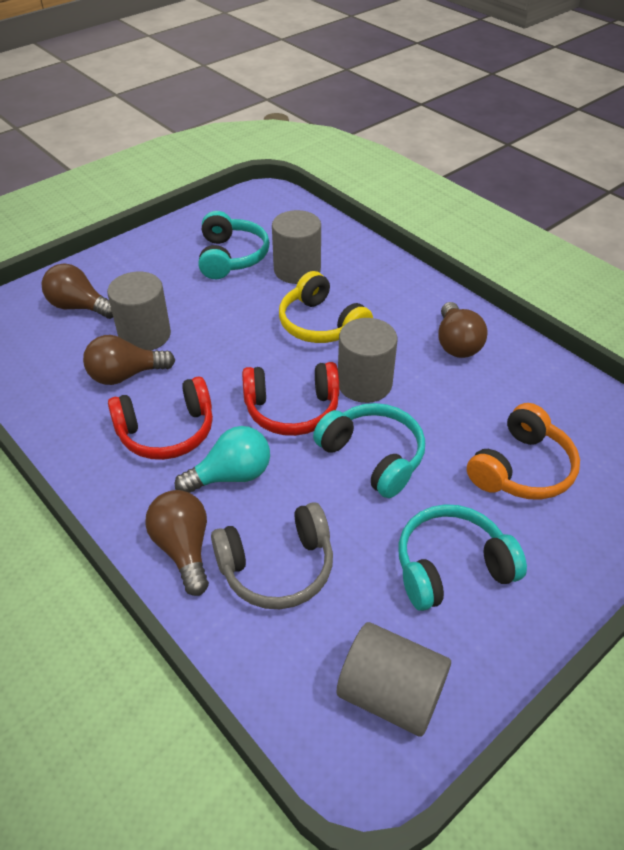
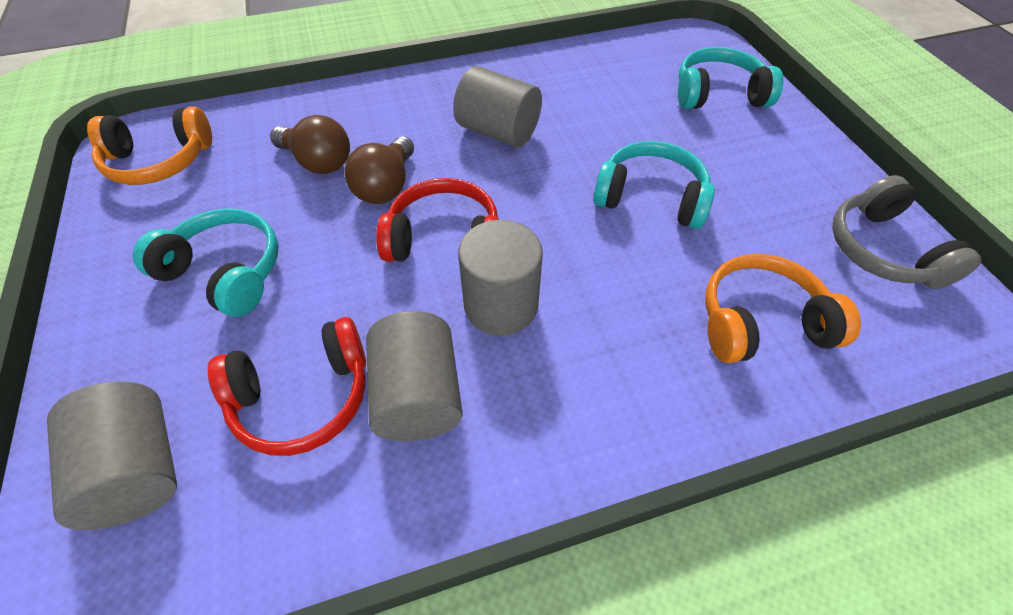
brown light bulb: [42,263,113,319] [83,335,175,385] [145,490,209,596] [438,302,487,358] = 4 -> [270,115,350,174] [344,136,414,204] = 2
orange headphones: [467,403,580,500] = 1 -> [87,106,212,185] [705,254,861,363] = 2
turquoise light bulb: [175,426,270,493] = 1 -> none = 0
yellow headphones: [279,271,373,343] = 1 -> none = 0

